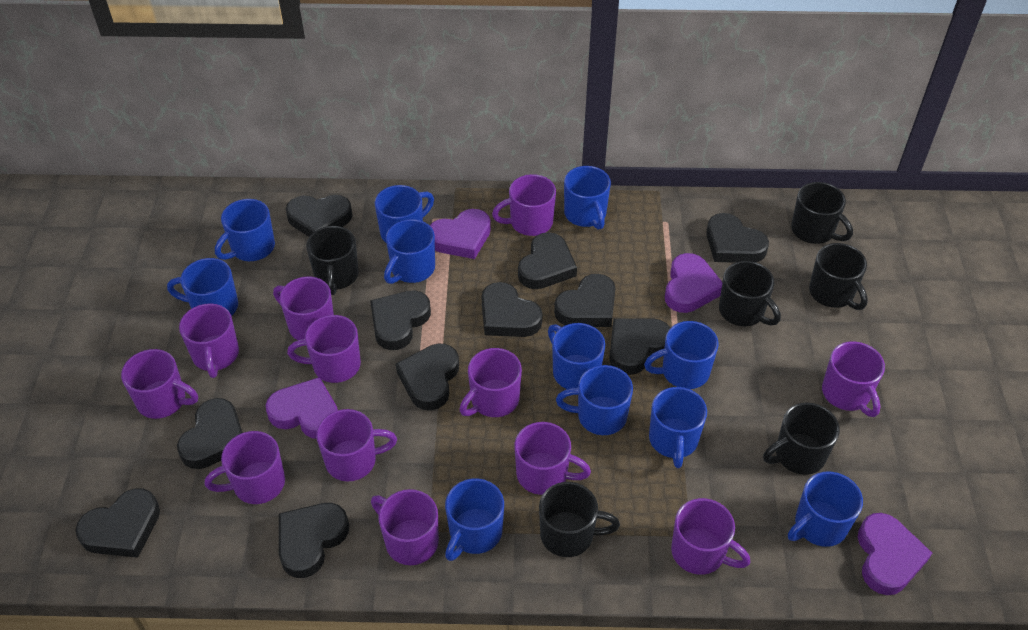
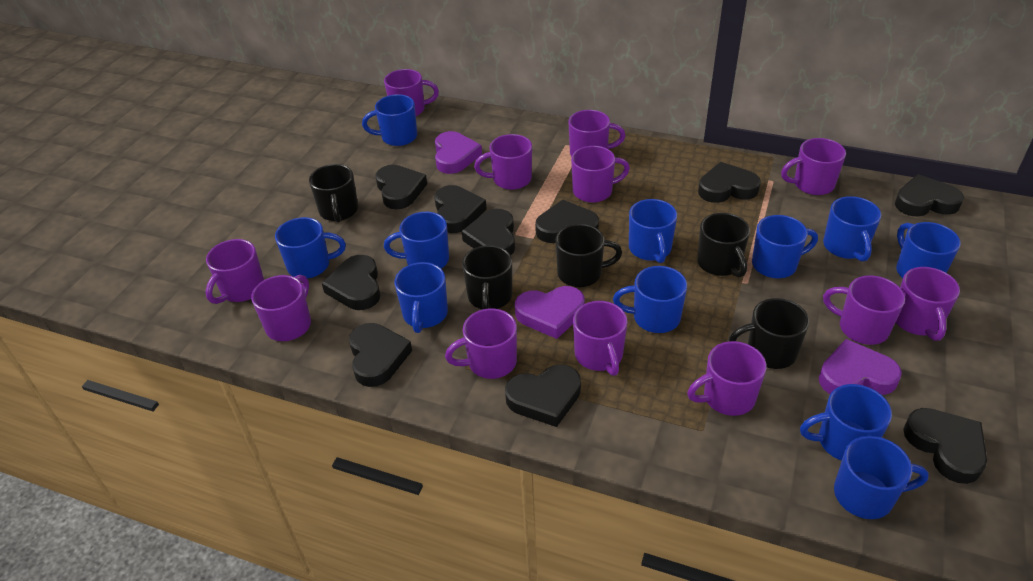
black heart: [75,488,160,558] [177,398,243,469] [279,503,349,578] [286,195,353,237] [370,290,431,350] [396,344,459,410] [482,282,542,337] [518,232,577,289] [554,274,616,327] [609,318,670,375] [706,213,769,263] = 11 -> [322,255,380,310] [349,323,412,387] [376,165,427,210] [434,185,487,233] [462,209,515,255] [505,364,581,427] [535,199,599,243] [698,162,761,203] [895,174,964,217] [903,408,987,484] = 10
black mug: [306,226,359,295] [539,482,620,557] [719,261,781,326] [763,403,840,475] [791,182,853,244] [809,243,868,310] = 6 -> [309,164,358,223] [462,245,512,309] [555,224,622,287] [697,213,750,277] [729,298,809,369] = 5
purple heart: [266,377,338,439] [430,209,491,259] [665,253,722,313] [858,513,932,595] = 4 -> [435,131,482,174] [515,286,585,339] [819,339,902,395] = 3

